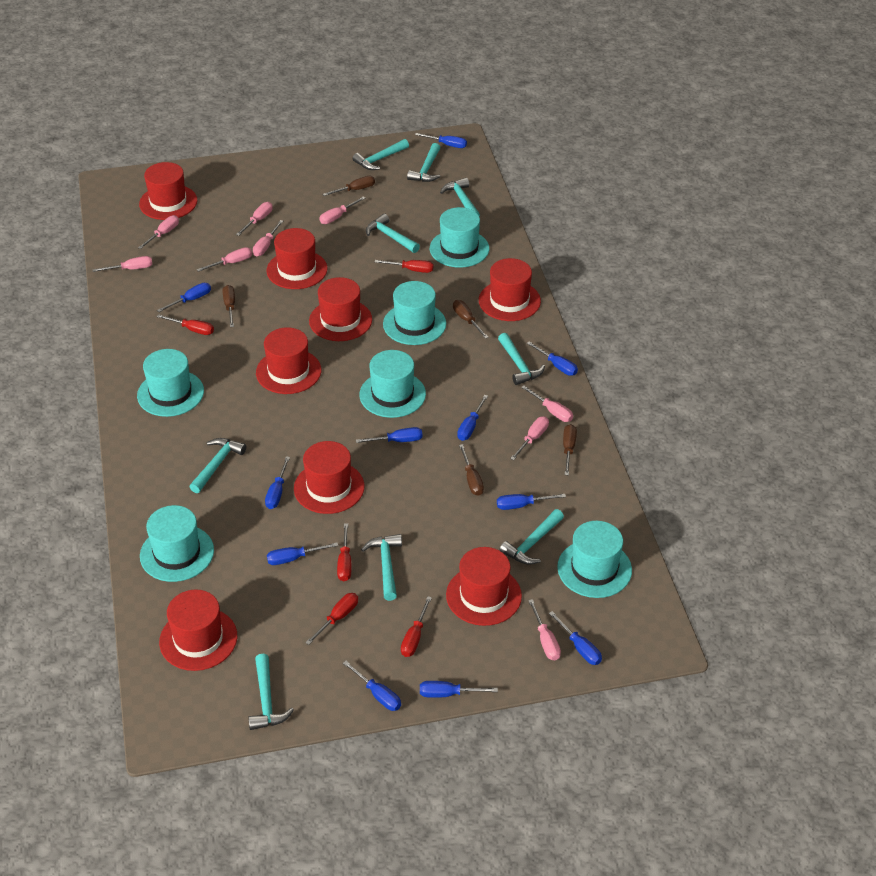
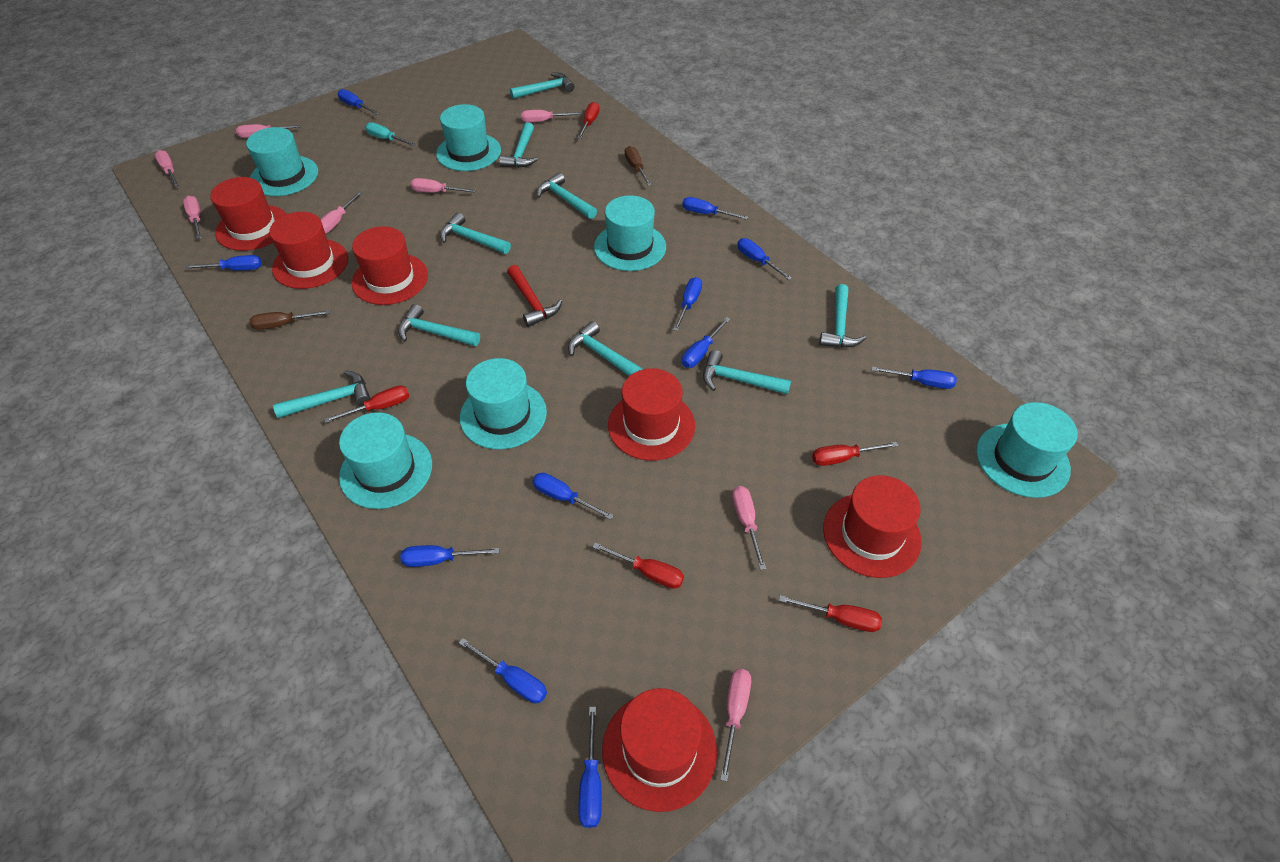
brown screwdriver: [223,285,235,327] [323,176,375,196] [453,300,489,339] [459,444,484,496] [563,424,577,476] = 5 -> [250,310,331,330] [625,146,652,186] = 2
pink screwdriver: [92,256,152,272] [138,215,179,249] [197,247,252,272] [236,202,272,236] [253,220,283,256] [320,197,365,224] [510,416,549,460] [521,385,573,422] [528,599,561,660] = 9 -> [154,150,179,187] [183,196,202,239] [236,124,301,138] [321,191,363,234] [410,178,476,193] [521,110,582,123] [720,669,751,782] [732,486,766,570] = 8
red hammer: none = 0 -> [507,265,562,327] = 1
red hat: [139,162,197,220] [159,589,237,671] [256,327,321,394] [266,228,328,289] [294,441,365,514] [309,277,372,341] [446,547,522,626] [479,258,541,321] = 8 -> [210,177,286,251] [269,212,348,289] [352,226,428,305] [602,688,717,812] [608,368,695,461] [823,475,922,578] = 6
turquoise screwdriver: none = 0 -> [365,122,416,146] = 1

